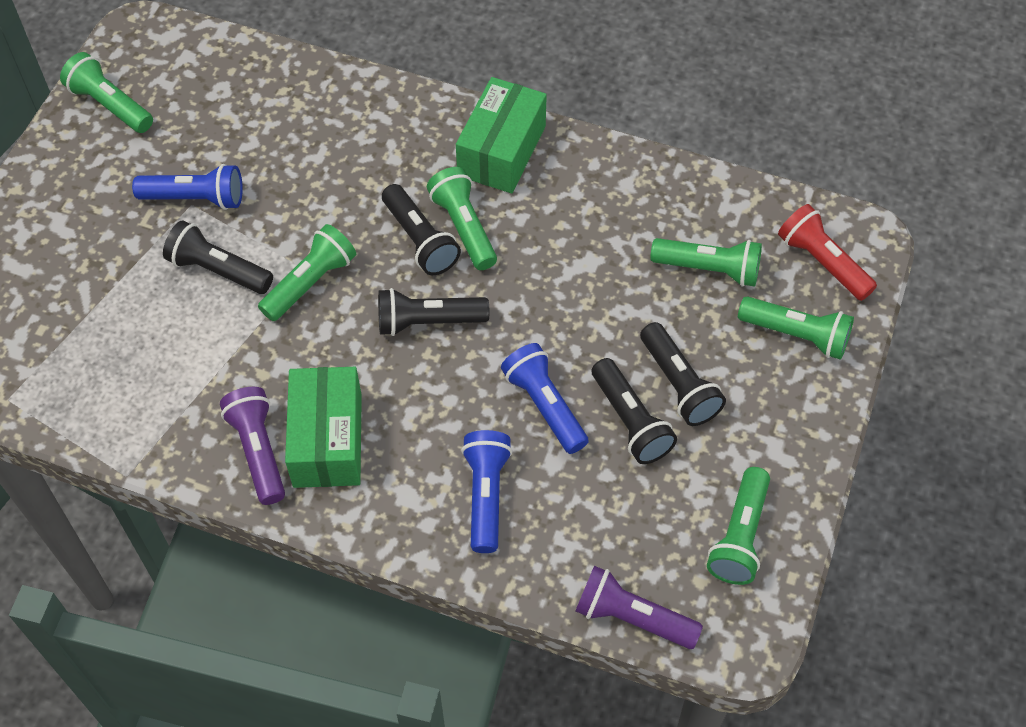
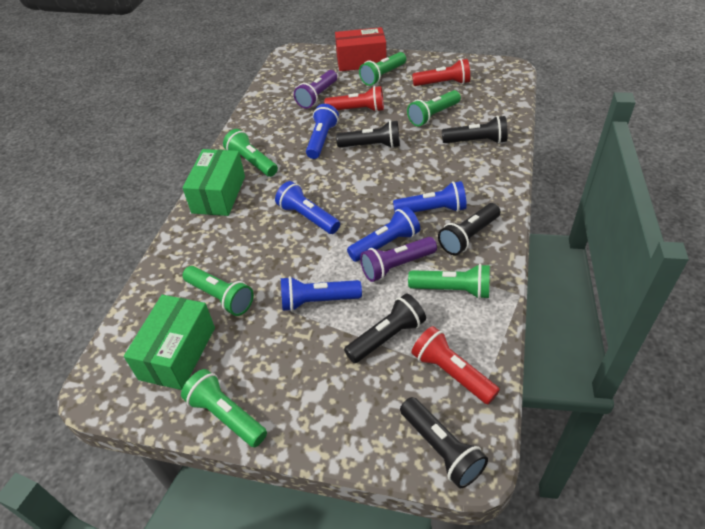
blue flashlight: [132,164,243,210] [461,430,512,553] [501,343,589,454] = 3 -> [275,181,340,234] [281,276,362,311] [306,104,339,159] [347,206,420,262] [393,181,467,212] = 5
red box: none = 0 -> [335,27,386,71] = 1
red flashlight: [778,204,877,301] = 1 -> [324,86,384,112] [412,59,470,86] [412,326,500,404] = 3

